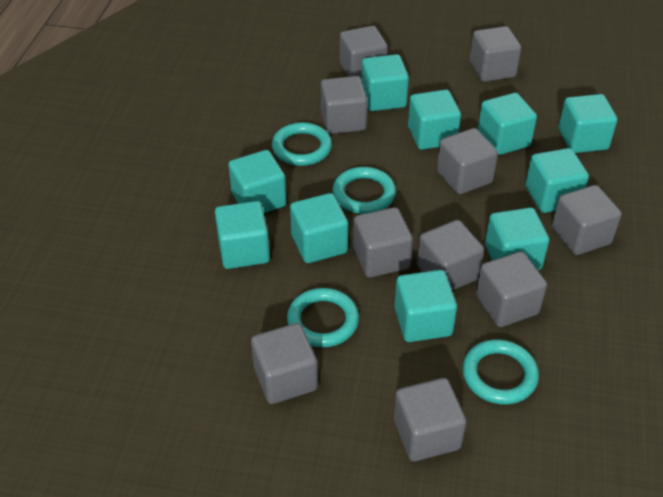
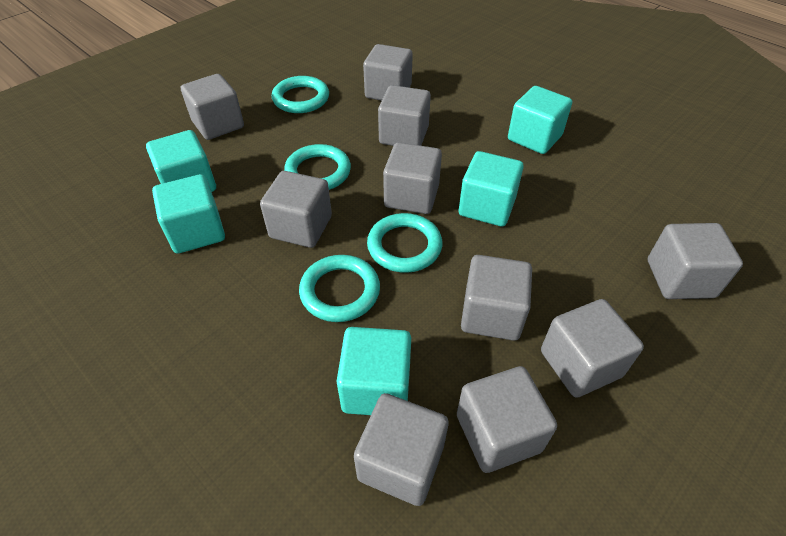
turquoise cube: [215,201,270,269] [228,150,286,213] [290,193,348,263] [361,54,409,111] [394,270,457,342] [408,89,461,150] [478,93,537,155] [485,207,549,270] [526,148,589,213] [558,94,617,153] = 10 -> [146,130,216,192] [152,174,225,253] [337,327,411,415] [459,151,524,227] [508,86,572,154] = 5

